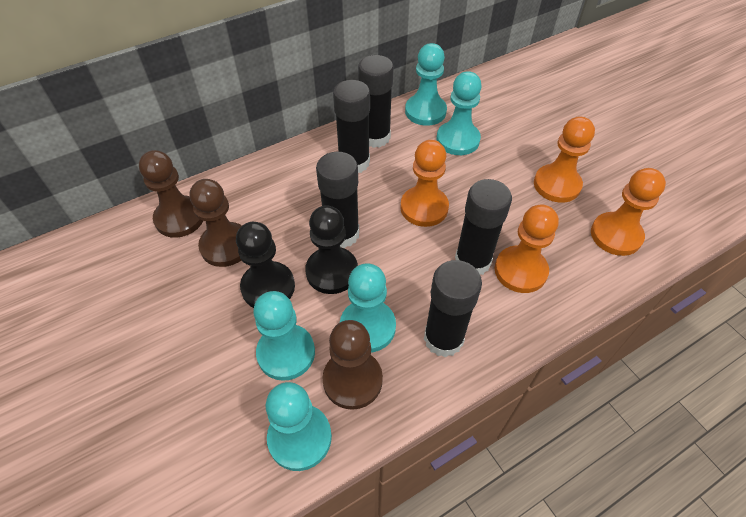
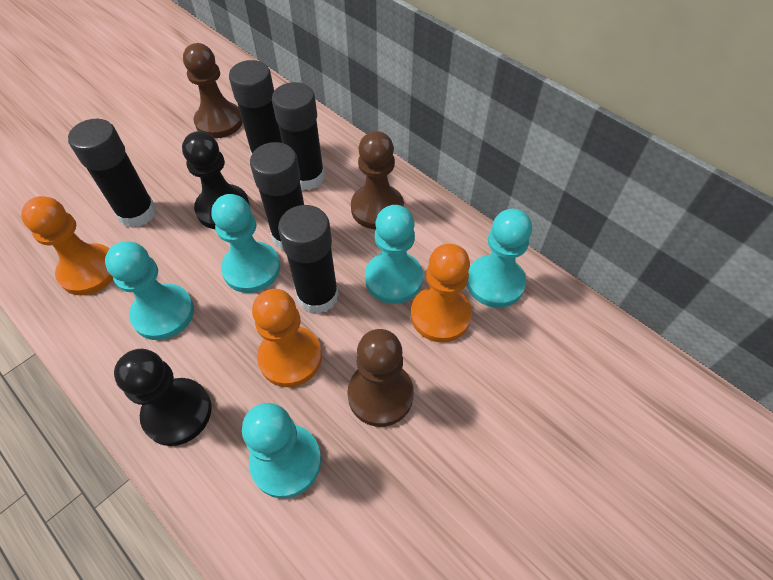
orange pawn: [400,140,449,227] [495,204,559,293] [534,116,595,203] [591,168,666,256] = 4 -> [21,196,113,295] [252,289,322,387] [411,244,472,343] = 3

